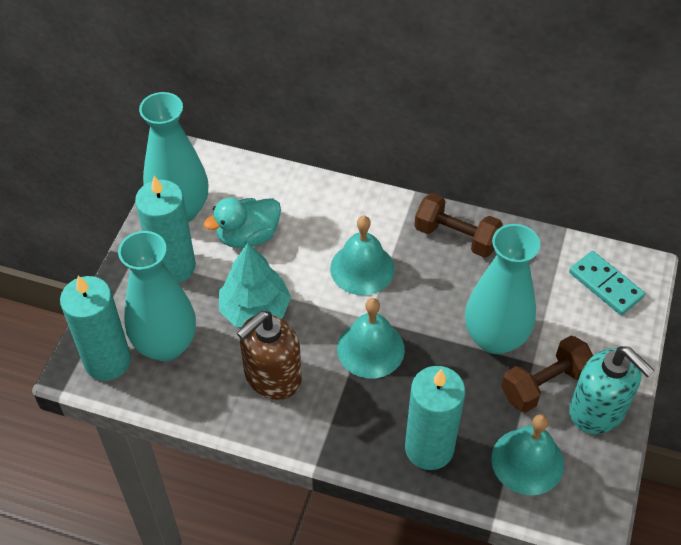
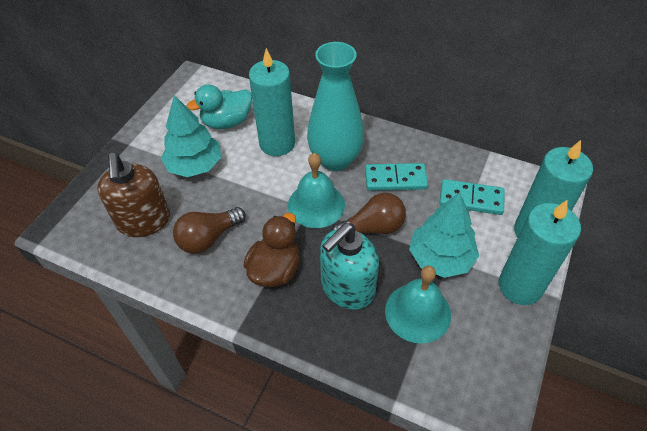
brown duck: none = 0 -> [243,213,299,287] = 1
brown dumbbell: [414,193,503,258] [501,336,593,412] = 2 -> none = 0
brown light bulb: none = 0 -> [173,207,246,254] [331,193,406,234] = 2
turquoise bell: [330,216,395,295] [337,298,405,379] [491,414,564,495] = 3 -> [288,153,345,228] [385,266,451,344] = 2
turquoise domino: [569,251,645,315] = 1 -> [365,163,428,191] [439,179,505,215] = 2
turquoise tree: [219,243,291,327] = 1 -> [161,95,221,177] [409,192,479,278] = 2
turquoise vase: [118,231,196,361] [139,92,209,222] [465,224,540,354] = 3 -> [307,42,364,171] = 1

